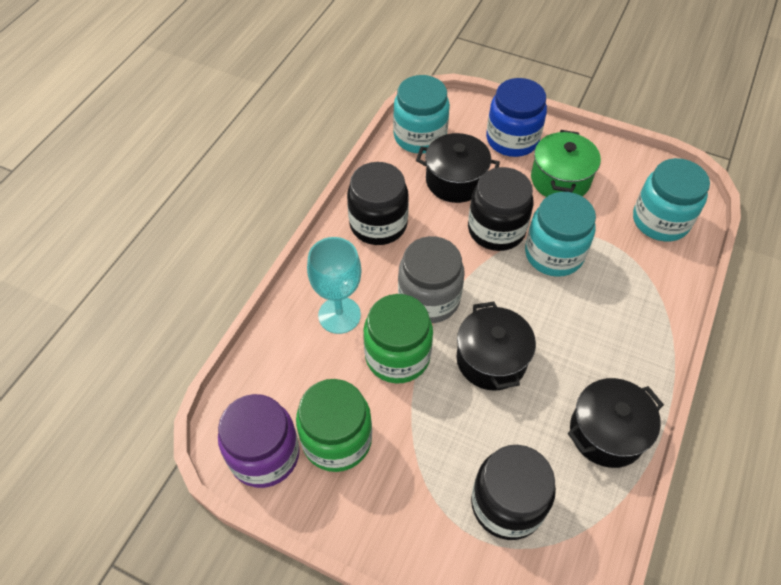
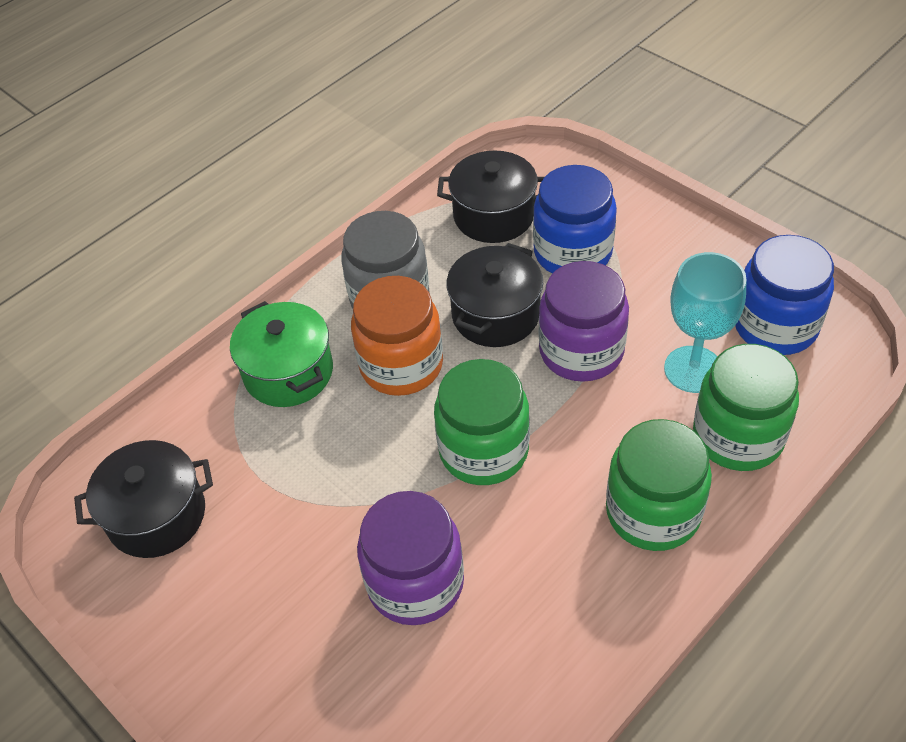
black jar: [347,162,409,245] [468,167,533,251] [471,445,556,540] = 3 -> none = 0
blue jar: [486,78,547,157] = 1 -> [533,165,617,274] [735,235,834,355] = 2
green jar: [296,379,372,472] [364,294,433,383] = 2 -> [434,359,530,485] [606,419,712,551] [693,344,799,471] = 3
orange jar: none = 0 -> [351,276,443,396] = 1
purple jar: [218,394,300,488] = 1 -> [357,491,464,625] [539,261,629,382] = 2
turquoise jar: [393,75,450,154] [525,192,596,277] [633,158,710,242] = 3 -> none = 0

